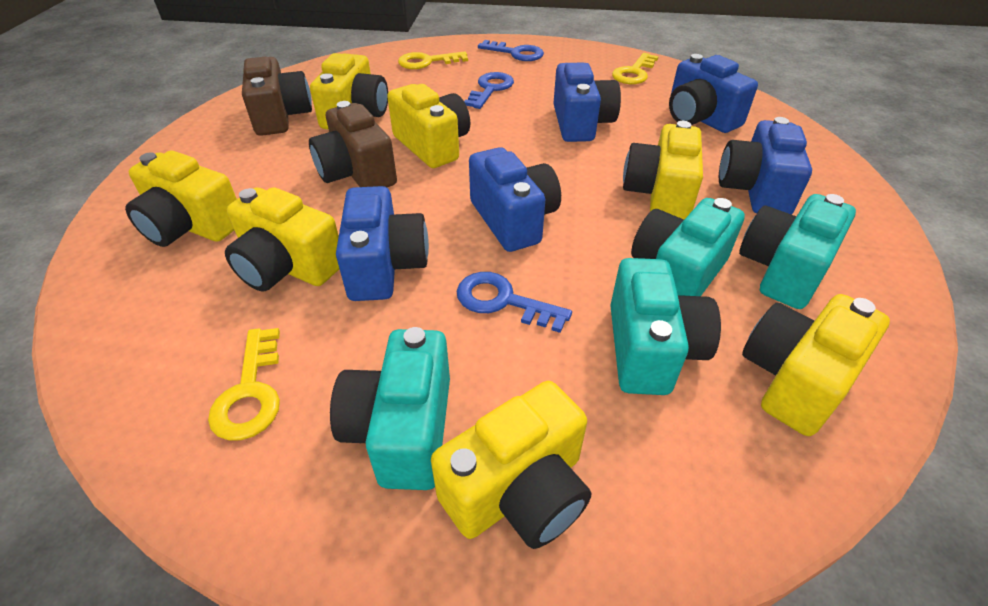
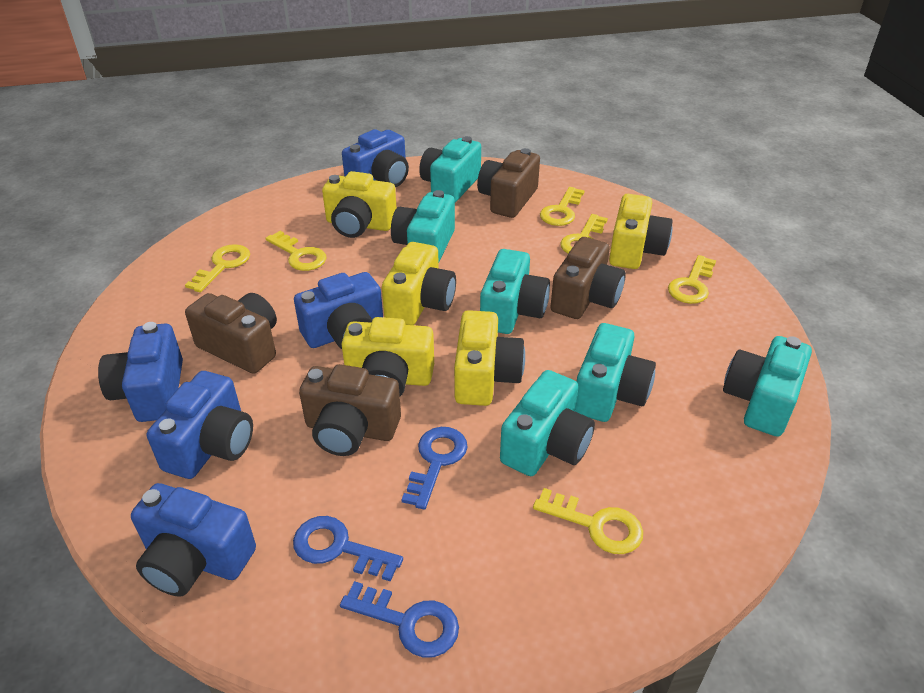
brown camera: [242,57,312,136] [309,101,397,187] = 2 -> [185,293,277,374] [299,364,401,456] [477,148,540,218] [551,237,626,319] = 4
turquoise camera: [330,327,450,490] [610,258,721,395] [631,198,745,296] [739,194,856,309] = 4 -> [391,190,455,263] [419,136,481,203] [480,249,550,334] [500,370,595,476] [575,323,656,422] [723,336,812,437] = 6
yellow camera: [125,151,237,247] [225,187,339,292] [310,53,388,130] [387,84,470,168] [431,381,591,549] [623,121,703,220] [742,294,890,436] = 7 -> [322,171,397,238] [342,317,434,396] [382,242,456,325] [454,310,525,406] [609,194,673,269] = 5
yellow key: [208,328,280,440] [398,51,468,69] [612,53,659,84] = 3 -> [185,244,250,292] [266,231,327,271] [533,488,643,554] [540,187,585,226] [560,214,608,253] [668,255,716,304] = 6

